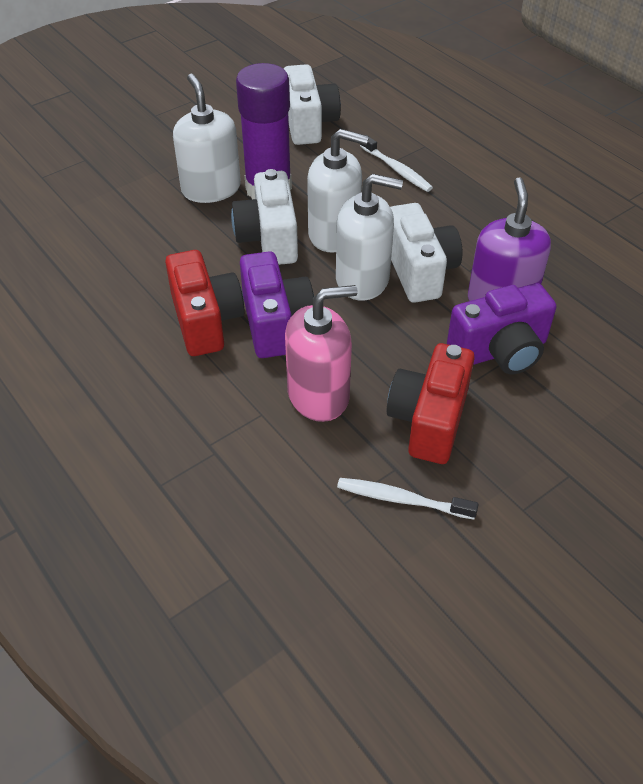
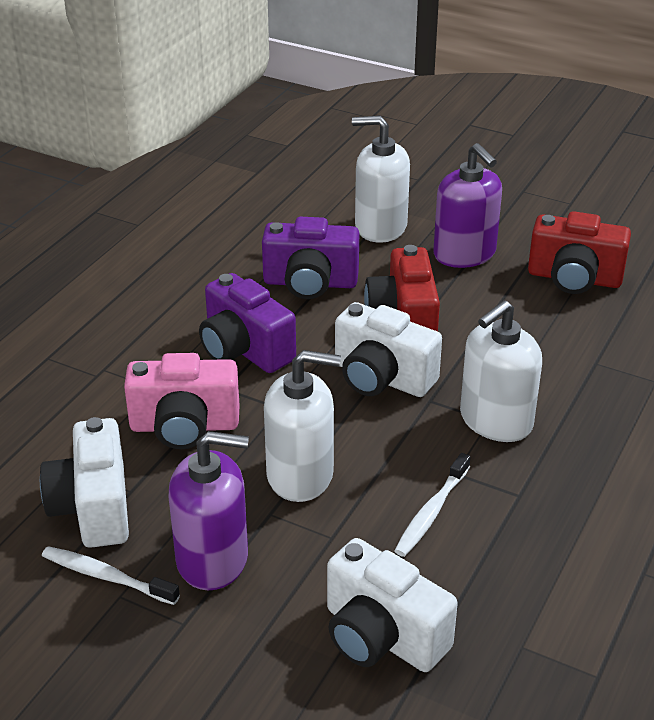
pink camera: none = 0 -> [124,353,239,449] = 1
pink soap dispenser: [285,285,358,422] = 1 -> none = 0
purple glue stick: [236,63,292,199] = 1 -> none = 0
purple soap dispenser: [468,177,551,301] = 1 -> [169,431,249,590] [433,143,502,268] = 2

